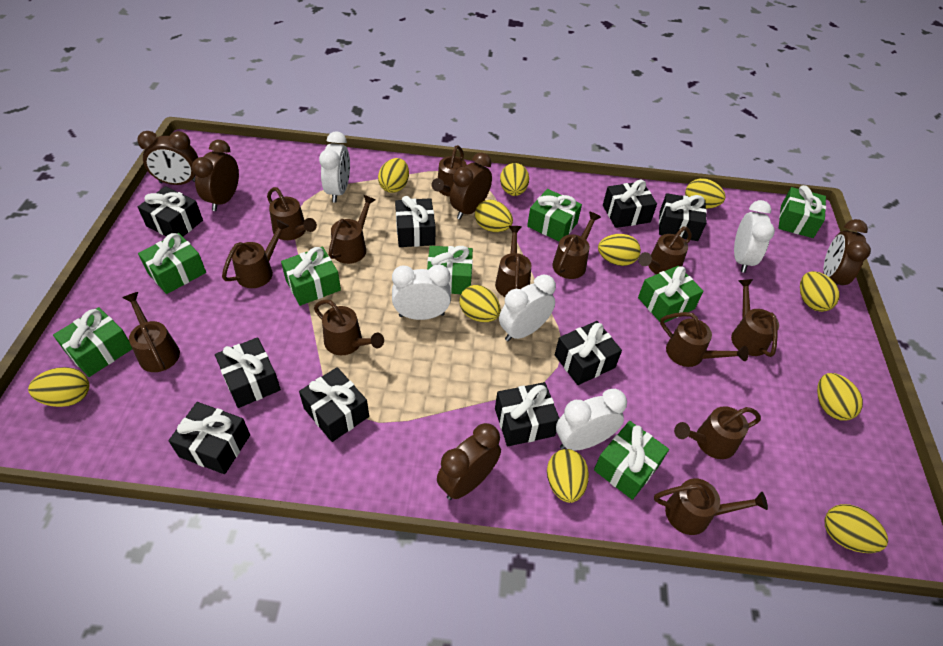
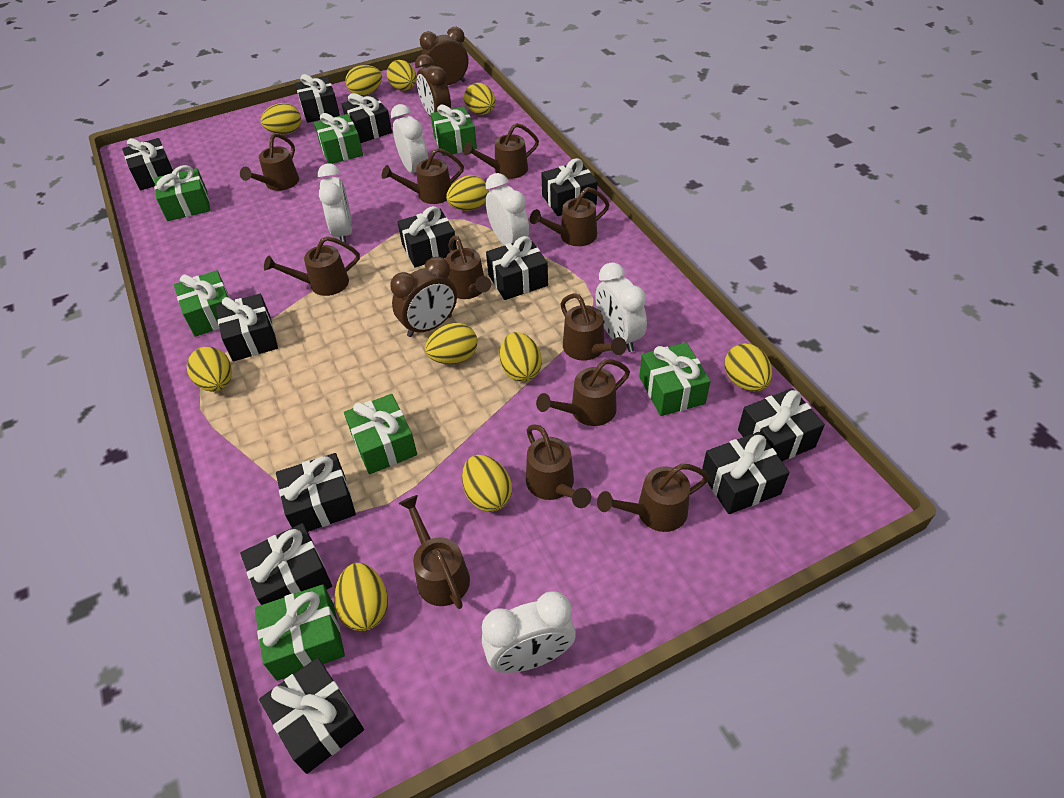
black gift: [138,186,203,236] [169,402,250,474] [215,337,281,408] [299,367,369,442] [395,196,435,247] [495,382,559,446] [555,321,622,385] [603,180,657,228] [659,193,707,241] = 9 -> [122,138,174,190] [216,294,278,361] [240,523,332,605] [259,658,364,774] [276,453,356,532] [295,74,340,123] [342,93,392,143] [397,206,457,268] [486,236,548,300] [541,158,597,216] [702,432,790,514] [738,388,825,461] = 12
brown clock: [137,131,198,185] [192,140,239,211] [437,423,501,500] [450,152,492,219] [823,219,871,285] = 5 -> [390,257,457,337] [415,54,451,117] [420,27,469,85] = 3
brown watering can: [123,292,180,372] [222,220,289,288] [267,187,317,240] [314,299,384,355] [328,195,376,264] [432,145,467,197] [495,226,531,297] [552,212,601,279] [638,227,692,274] [654,478,768,535] [660,312,749,367] [674,406,761,459] [731,279,779,357] = 13 -> [240,133,299,191] [264,236,360,296] [382,148,464,204] [399,495,470,609] [445,235,491,299] [463,123,539,179] [526,424,591,508] [530,187,610,246] [536,359,630,426] [560,293,627,361] [597,464,709,532] = 11
green gift: [53,307,132,377] [138,233,206,294] [281,247,341,306] [427,246,473,294] [527,189,582,241] [594,421,669,500] [638,266,704,323] [779,185,826,238] = 8 -> [154,165,211,221] [174,270,230,337] [255,584,345,681] [314,113,363,164] [344,394,417,474] [431,105,477,156] [639,342,711,416] = 7

